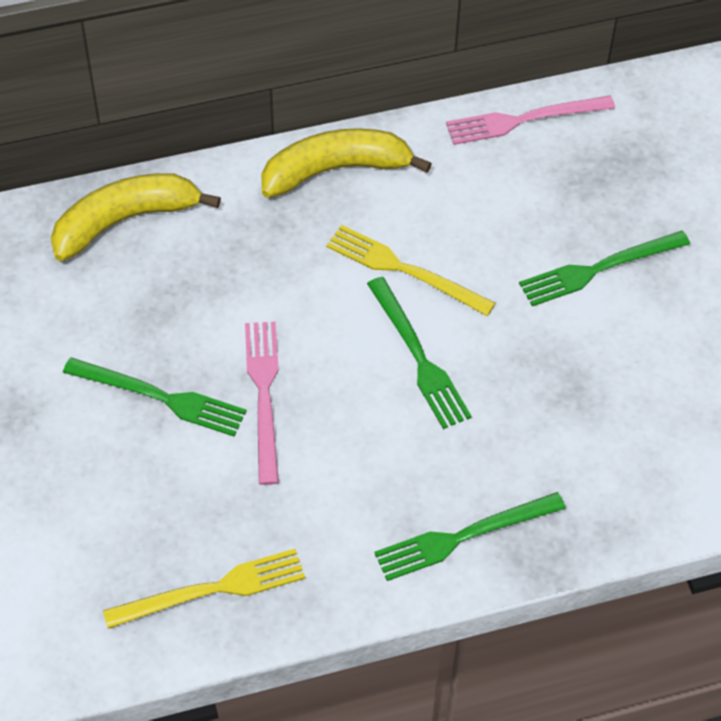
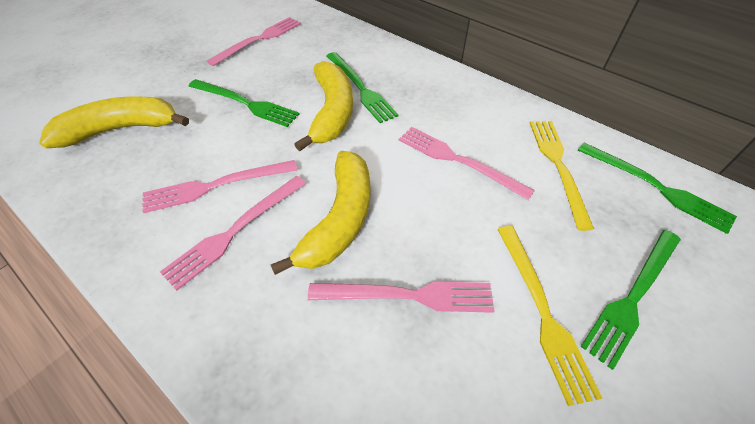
pink fork: [245,322,279,485] [446,95,615,145] = 2 -> [142,160,297,213] [160,176,306,291] [207,17,301,66] [308,281,495,313] [399,127,535,200] = 5
yellow banana: [51,173,221,261] [261,128,432,198] = 2 -> [39,96,189,148] [271,151,371,275] [294,61,353,151] = 3

